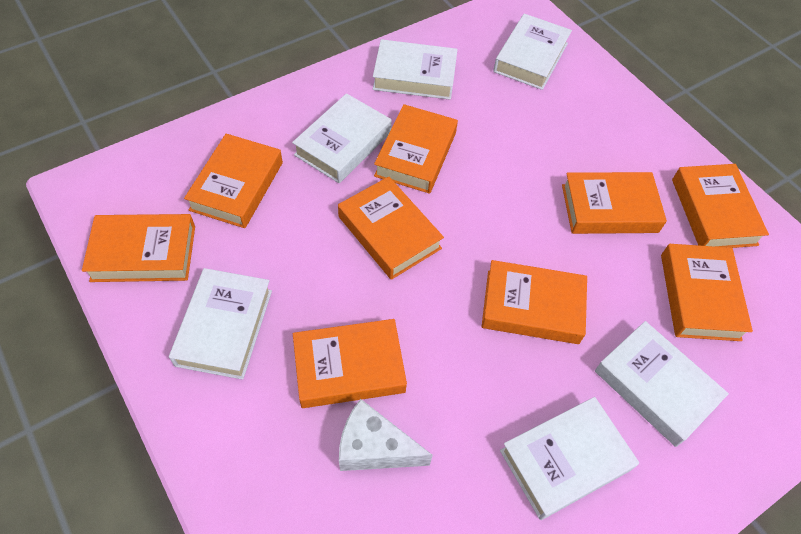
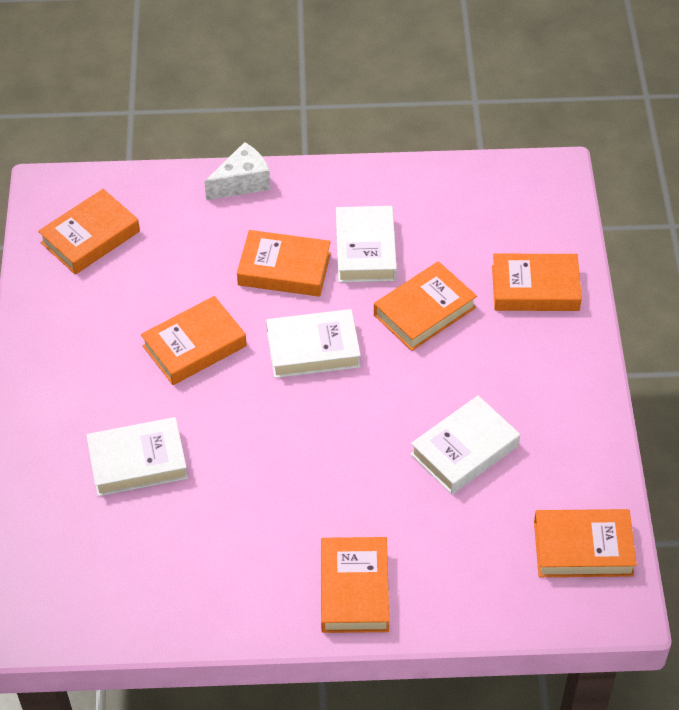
orange book: [82,214,195,282] [184,134,283,228] [293,319,407,408] [338,177,444,280] [374,104,458,194] [482,260,587,344] [562,172,667,234] [661,244,753,341] [672,164,769,248] = 9 -> [38,189,140,275] [141,296,247,385] [237,230,331,297] [321,537,389,633] [374,261,477,351] [492,254,582,311] [534,509,637,577] = 7
white book: [169,268,272,380] [292,93,392,183] [373,39,458,100] [493,14,572,90] [500,397,639,520] [595,321,729,447] = 6 -> [86,417,188,496] [266,309,361,378] [336,206,397,283] [410,396,520,494] = 4

